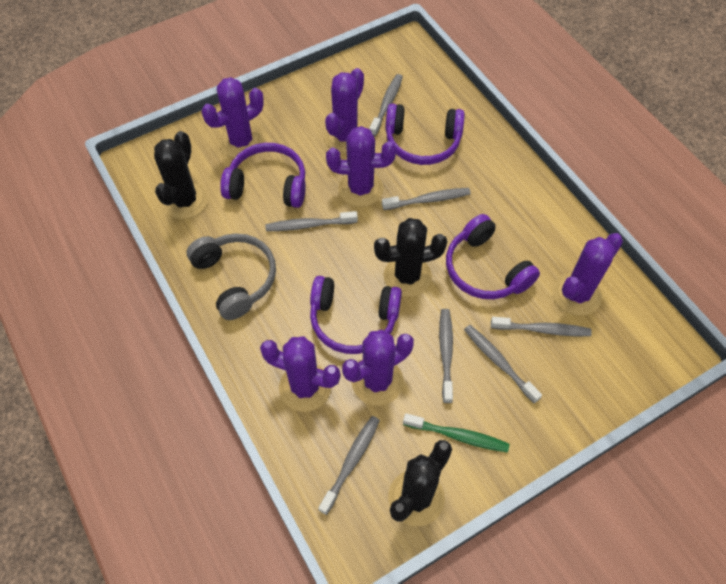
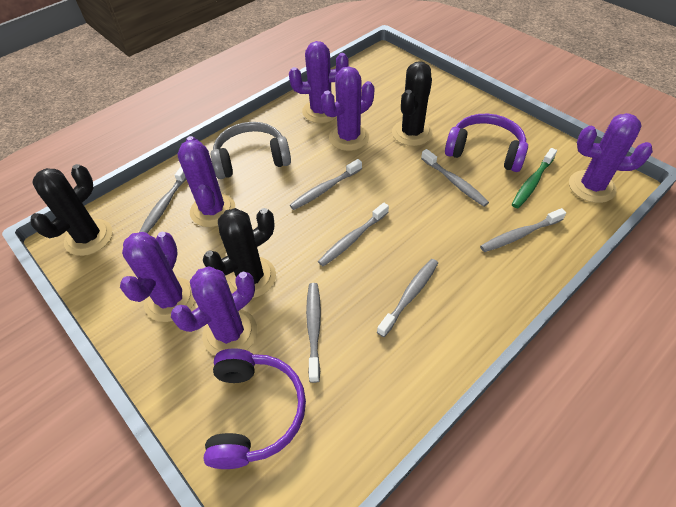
purple headphones: [220,143,306,208] [310,276,402,354] [386,103,465,165] [446,214,540,299] = 4 -> [203,349,306,469] [445,114,528,172] = 2

